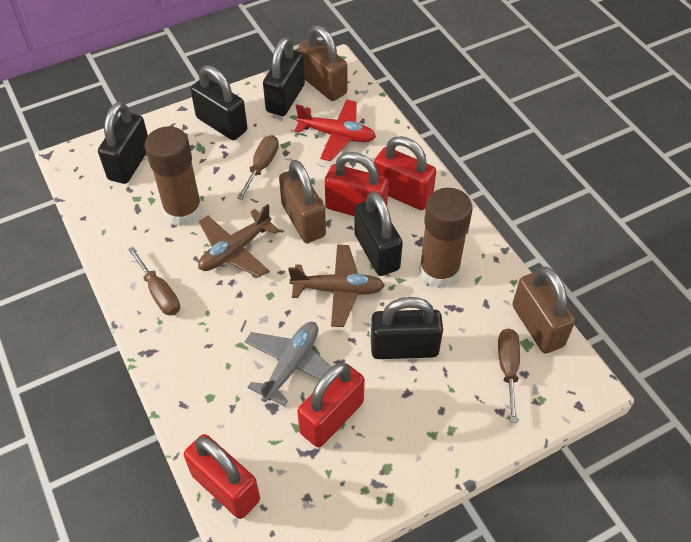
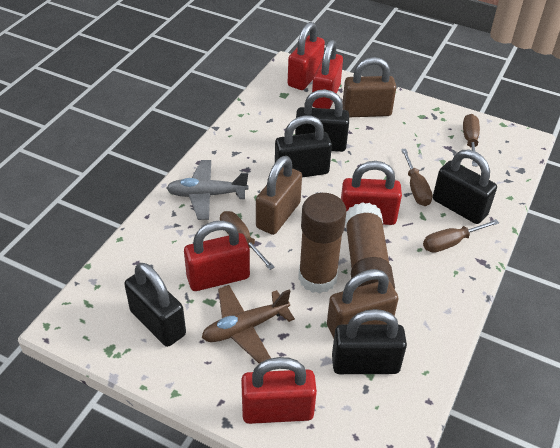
brown plane: [198,204,279,277] [288,245,385,327] = 2 -> [202,285,295,364] = 1
brown screwdriver: [128,247,180,316] [237,135,279,200] [498,328,520,422] = 3 -> [220,211,275,270] [401,149,433,206] [423,219,499,253] [463,114,480,166] = 4
red padlock: [184,434,260,519] [297,363,365,448] [325,152,389,216] [374,136,436,210] = 4 -> [184,220,250,291] [241,357,317,424] [288,22,325,90] [312,40,343,109] [341,161,402,225] = 5
red plane: [295,99,376,161] = 1 -> none = 0

